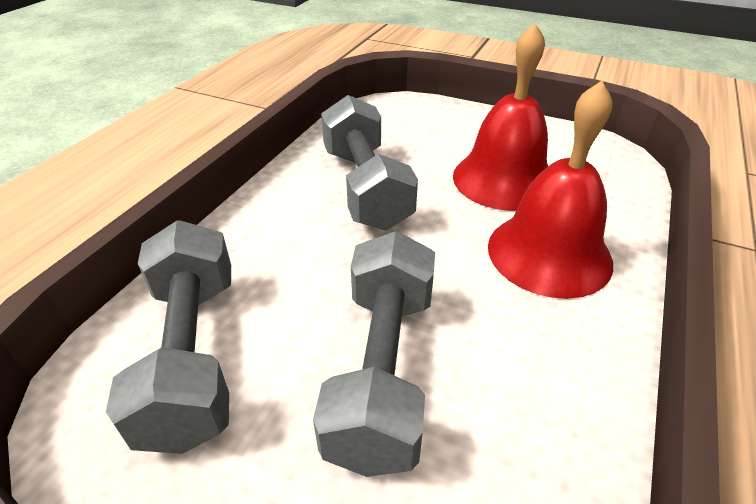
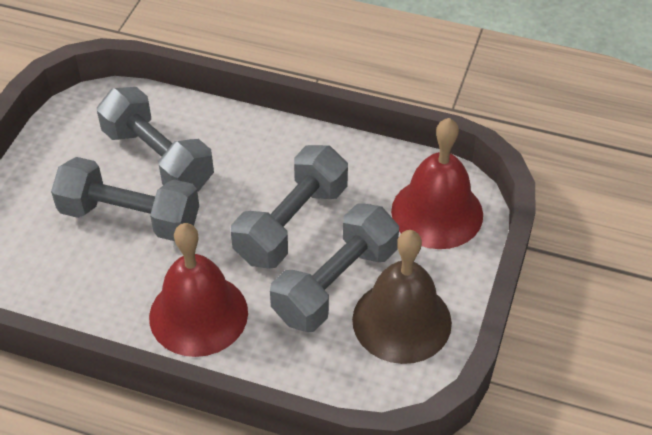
brown bell: none = 0 -> [352,230,452,364] = 1
grey dumbbell: [106,220,231,454] [313,231,435,477] [321,95,418,230] = 3 -> [51,157,199,241] [97,87,214,192] [231,145,348,269] [270,204,399,332] = 4

